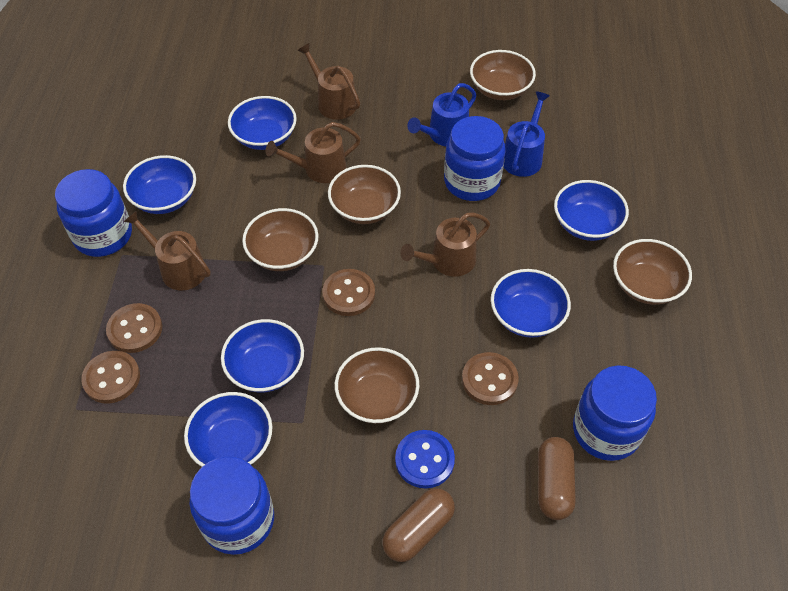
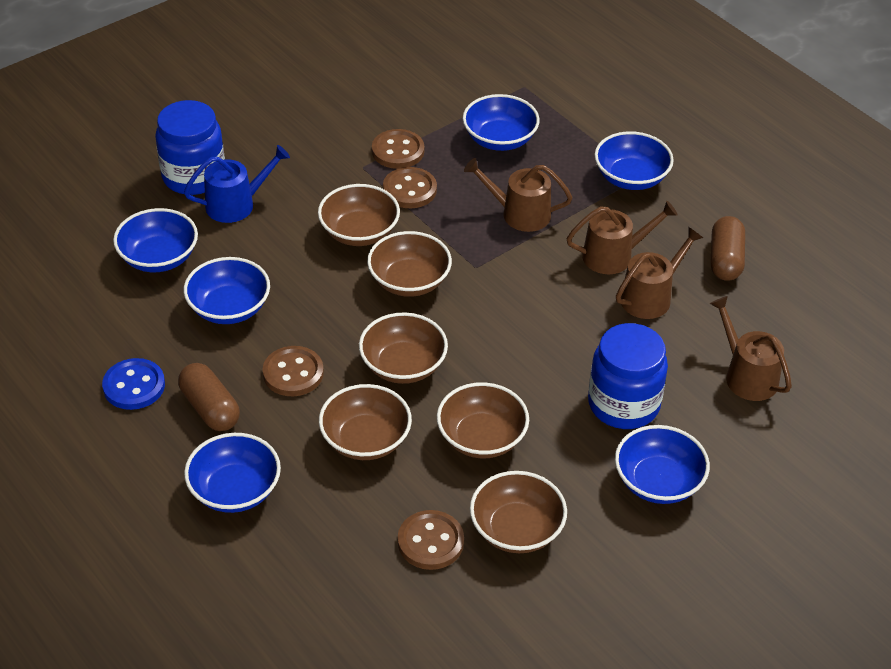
blue jar: [55,169,132,257] [190,456,274,555] [444,116,506,201] [573,365,657,461] = 4 -> [155,100,225,195] [588,323,668,429] = 2
blue watering can: [407,83,476,146] [504,91,550,177] = 2 -> [184,145,290,223] = 1
brown bowl: [242,208,318,271] [328,165,401,224] [335,347,419,424] [470,50,536,100] [613,239,692,305] = 5 -> [318,184,400,246] [319,384,412,460] [359,312,448,384] [367,231,452,297] [437,382,529,458] [470,471,567,553] = 6

